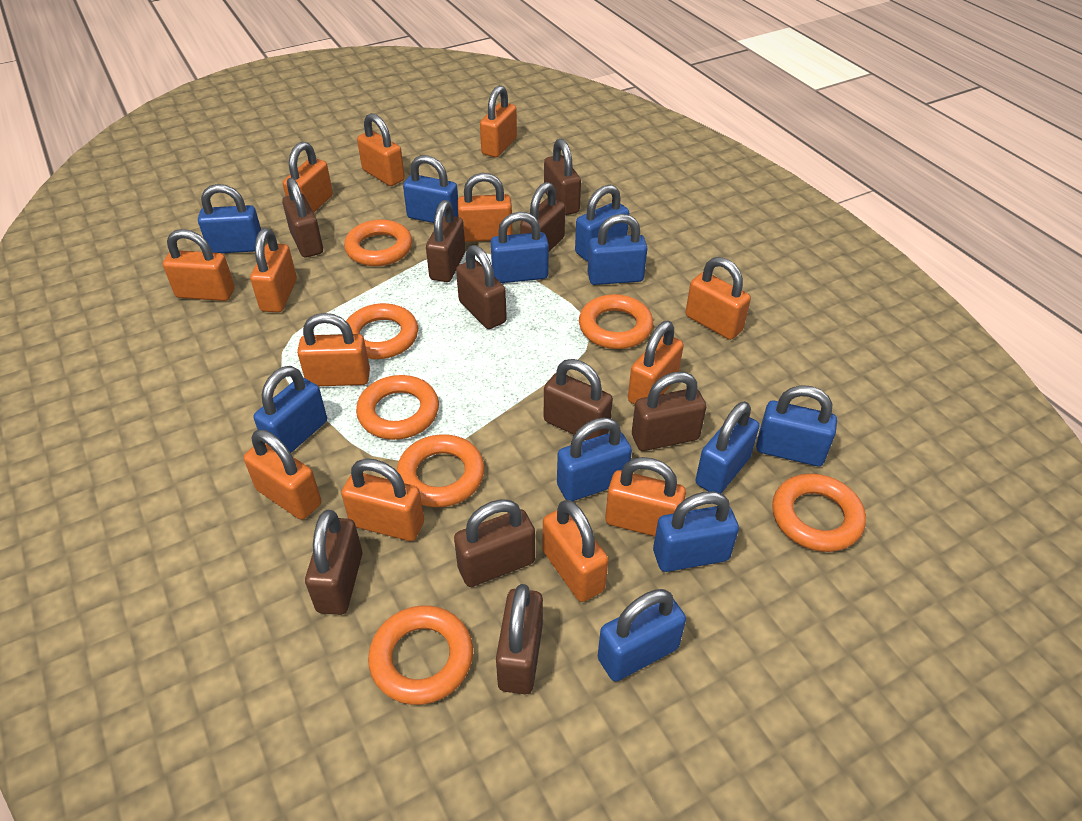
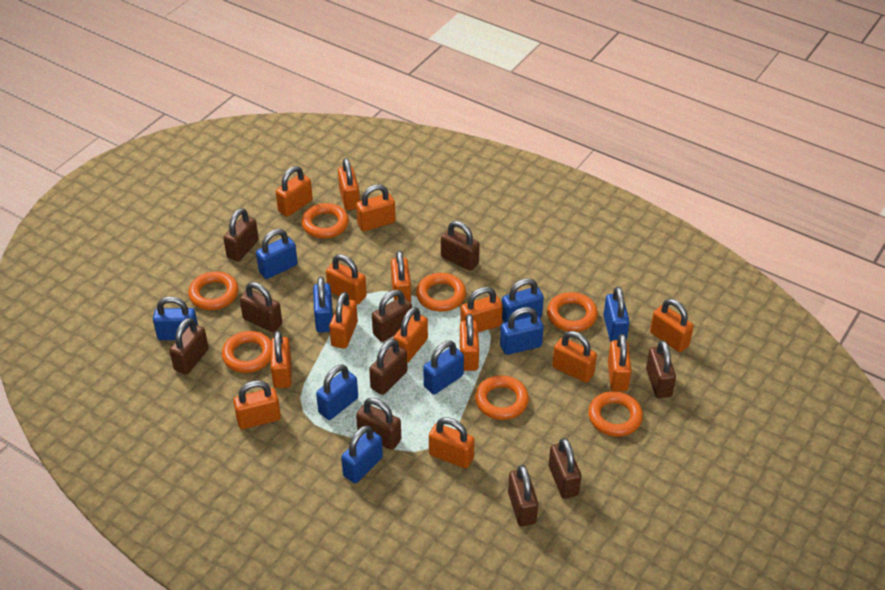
blue padlock: [198,184,261,253] [254,366,327,453] [403,155,458,223] [491,212,549,283] [557,417,632,501] [575,185,629,261] [587,214,647,285] [598,589,686,682] [653,491,739,572] [696,401,760,493] [756,385,837,466] = 11 -> [153,296,198,340] [256,229,298,279] [313,276,333,333] [316,364,358,420] [341,425,383,483] [423,341,464,394] [500,307,544,355] [502,278,544,323] [604,287,630,342] = 9
orange padlock: [163,229,235,301] [244,430,321,520] [250,228,297,312] [283,142,333,213] [297,313,370,386] [341,458,424,541] [357,113,405,186] [457,173,512,242] [480,85,517,157] [542,500,609,602] [605,457,686,536] [628,321,684,405] [686,257,751,340] = 13 -> [233,380,281,429] [271,331,291,388] [276,166,313,217] [326,254,367,304] [329,292,358,349] [338,158,360,210] [356,184,396,231] [391,250,411,303] [393,307,428,363] [429,417,475,469] [460,287,503,332] [460,314,479,371] [552,331,597,383] [608,334,632,391] [650,299,694,352] = 15

